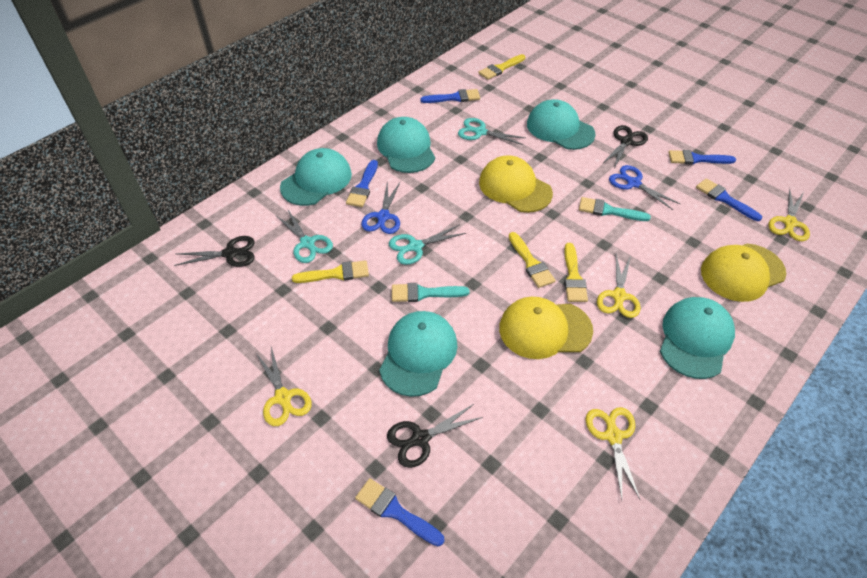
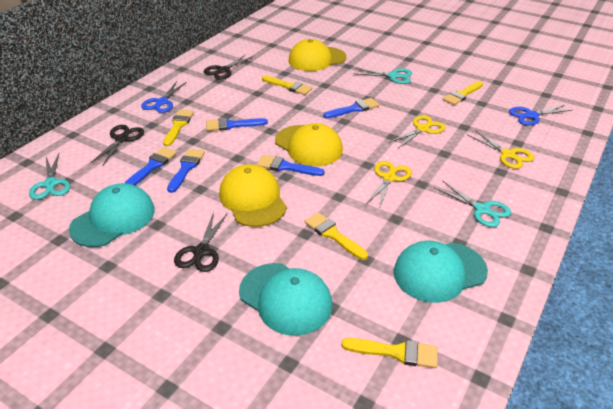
turquoise brush: [392,283,470,302] [579,197,651,221] = 2 -> none = 0
turquoise cap: [280,148,352,206] [377,117,435,173] [379,311,457,397] [527,99,596,150] [660,297,735,379] = 5 -> [69,183,155,247] [239,263,332,336] [394,241,488,303] = 3
yellow brush: [292,260,369,283] [478,54,525,80] [509,232,556,288] [564,243,588,302] = 4 -> [163,110,194,146] [262,75,312,95] [304,212,368,260] [341,338,438,368] [442,81,483,105] = 5
yellow scissors: [256,347,312,426] [585,407,641,501] [597,254,641,318] [768,188,810,241] = 4 -> [365,161,412,209] [388,115,446,148] [467,130,534,169] = 3

